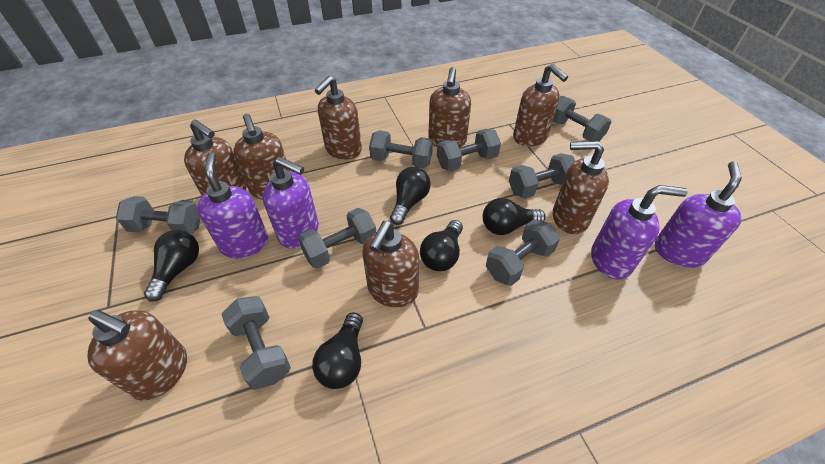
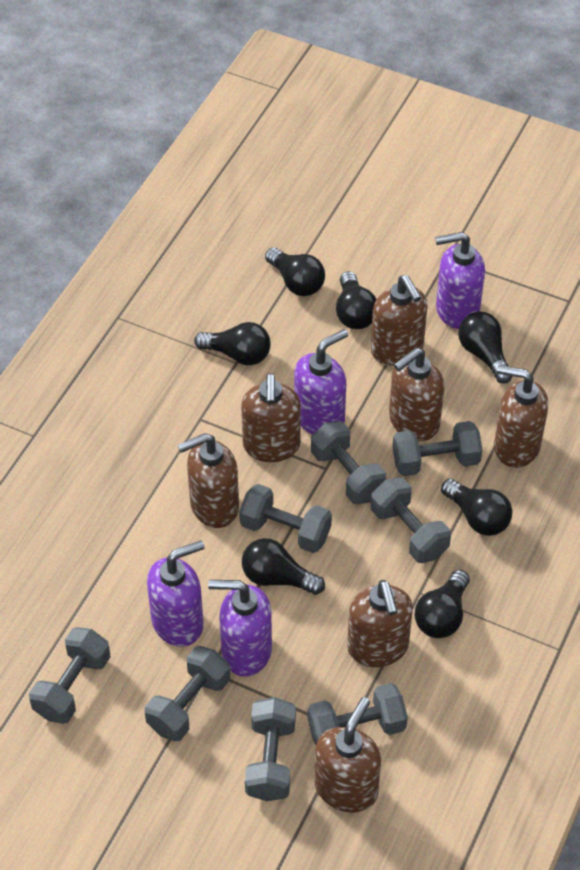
black light bulb: [144,230,199,302] [312,312,363,389] [390,167,431,225] [420,220,463,271] [483,198,546,235] = 5 -> [194,322,271,365] [242,538,325,595] [265,248,325,296] [336,271,377,329] [414,570,470,638] [441,479,512,536] [458,312,512,384] = 7
brown soap dispenser: [88,310,187,401] [184,120,247,196] [233,114,290,200] [315,76,362,159] [362,221,419,307] [428,67,471,148] [513,64,568,147] [553,141,609,234] = 8 -> [178,433,239,528] [241,373,301,462] [315,697,381,813] [347,580,413,667] [371,275,428,366] [389,348,444,441] [494,365,548,468] = 7

